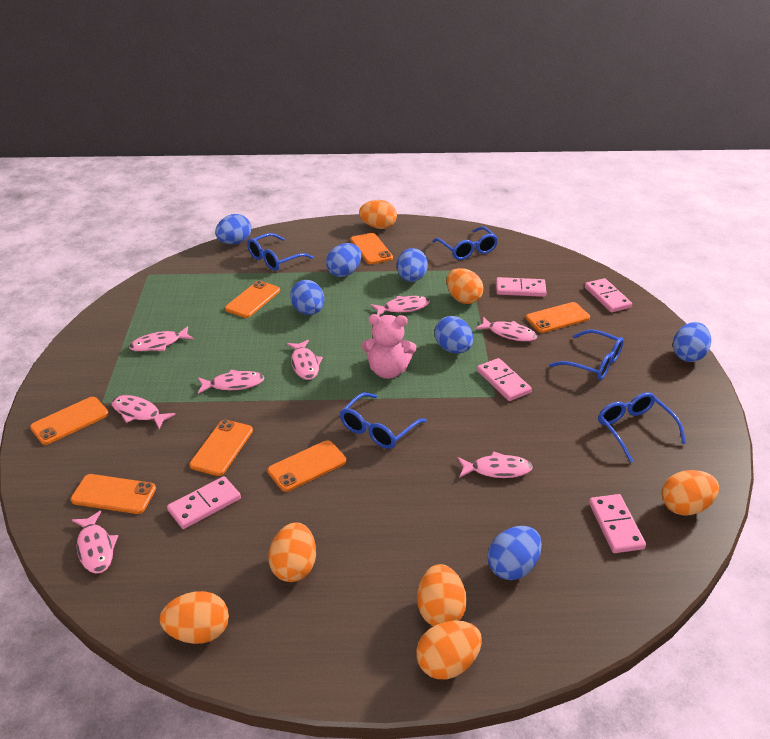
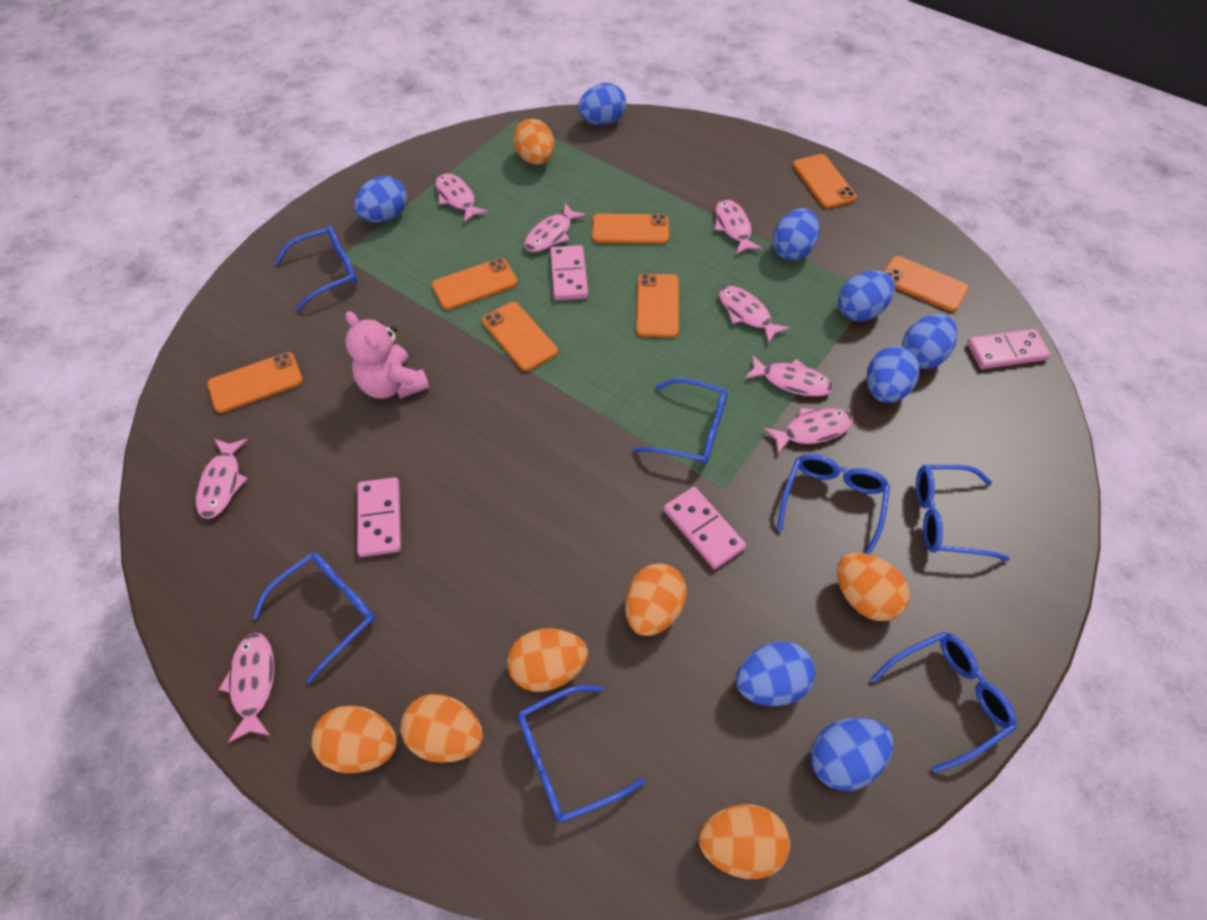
blue egg: [215,214,251,244] [290,280,324,315] [326,243,361,277] [397,248,428,282] [434,316,473,353] [487,526,542,580] [673,322,711,362] = 7 -> [354,176,407,223] [578,83,626,125] [736,641,815,706] [773,208,820,260] [810,717,893,791] [838,271,895,321] [867,346,920,403] [902,314,957,369] = 8
blue glasses: [247,233,314,271] [340,392,427,449] [432,227,498,260] [549,329,624,380] [598,392,686,463] = 5 -> [252,552,376,683] [274,226,358,311] [518,685,645,822] [633,378,727,465] [777,454,890,554] [870,632,1017,773] [916,465,1010,561] = 7
pink domino: [167,476,241,529] [477,358,532,401] [496,277,547,297] [585,278,632,312] [589,494,646,553] = 5 -> [357,477,401,557] [550,245,588,300] [664,487,746,569] [967,329,1051,369] = 4

